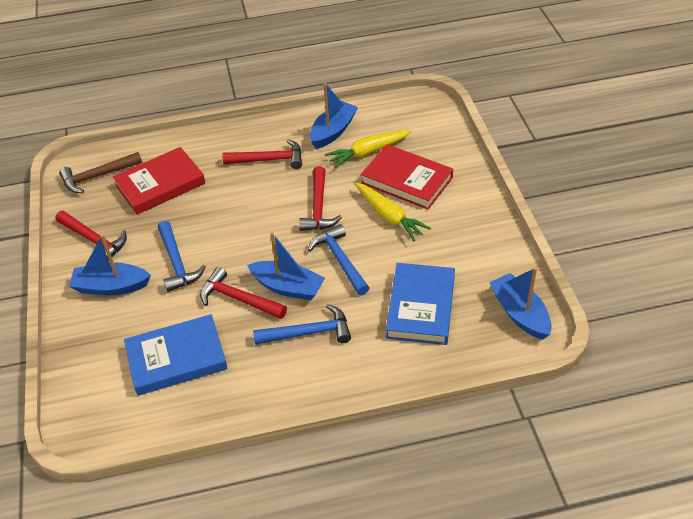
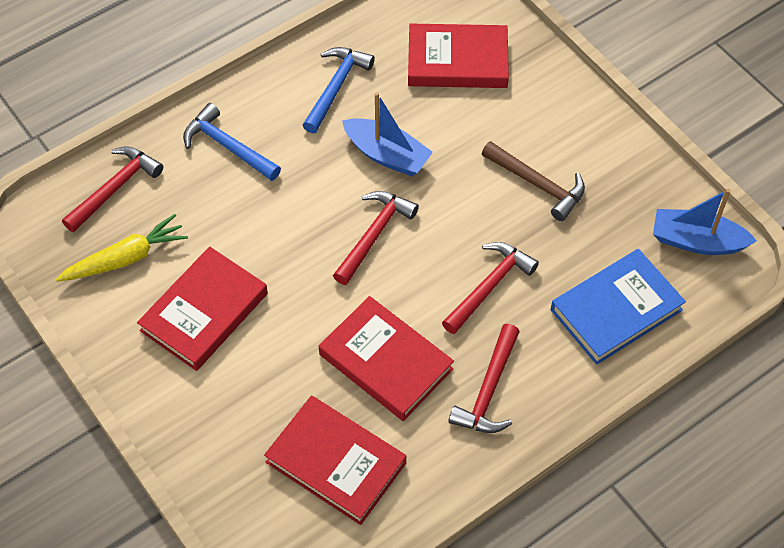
blue boat: [69,234,151,295] [247,232,325,301] [310,83,358,149] [489,267,552,340] = 4 -> [342,92,433,176] [653,189,757,255] = 2
blue book: [124,314,228,396] [386,263,455,345] = 2 -> [551,249,686,365] = 1
blue hammer: [158,221,206,292] [253,304,351,345] [308,224,369,295] = 3 -> [183,103,281,181] [303,47,375,133] = 2
red book: [113,147,205,215] [361,144,453,210] = 2 -> [137,246,268,371] [264,395,406,525] [319,296,454,421] [408,24,509,88] = 4
yellow carrot: [325,130,412,168] [355,183,431,241] = 2 -> [56,214,188,282] = 1

